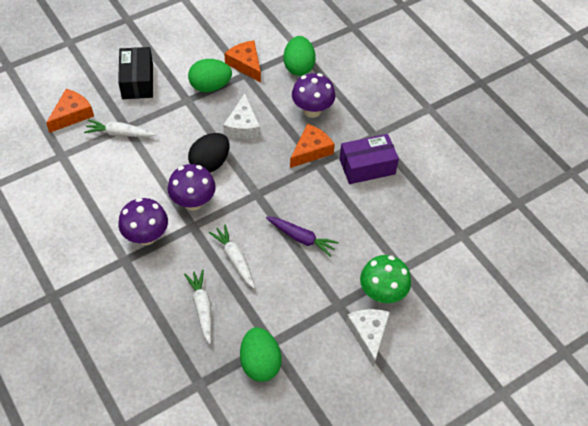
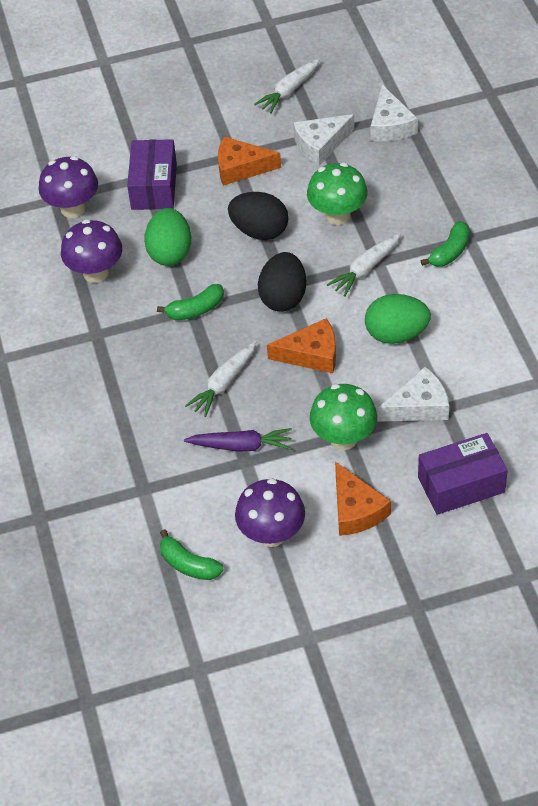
black box: [118,47,153,99] = 1 -> none = 0
black egg: [188,133,229,173] = 1 -> [228,192,288,240] [258,252,306,312] = 2
green banana: none = 0 -> [157,284,224,320] [160,529,224,580] [421,221,470,267] = 3
green egg: [188,59,232,92] [240,327,282,382] [284,36,316,76] = 3 -> [144,208,191,266] [365,294,431,344] = 2
green mushroom: [360,255,411,303] = 1 -> [307,163,368,225] [309,384,377,450] = 2
purple box: [339,134,399,184] = 1 -> [127,139,177,210] [418,433,508,515] = 2
white cheese: [223,93,260,139] [346,309,390,368] = 2 -> [293,114,354,165] [371,85,418,141] [378,367,449,422] = 3

